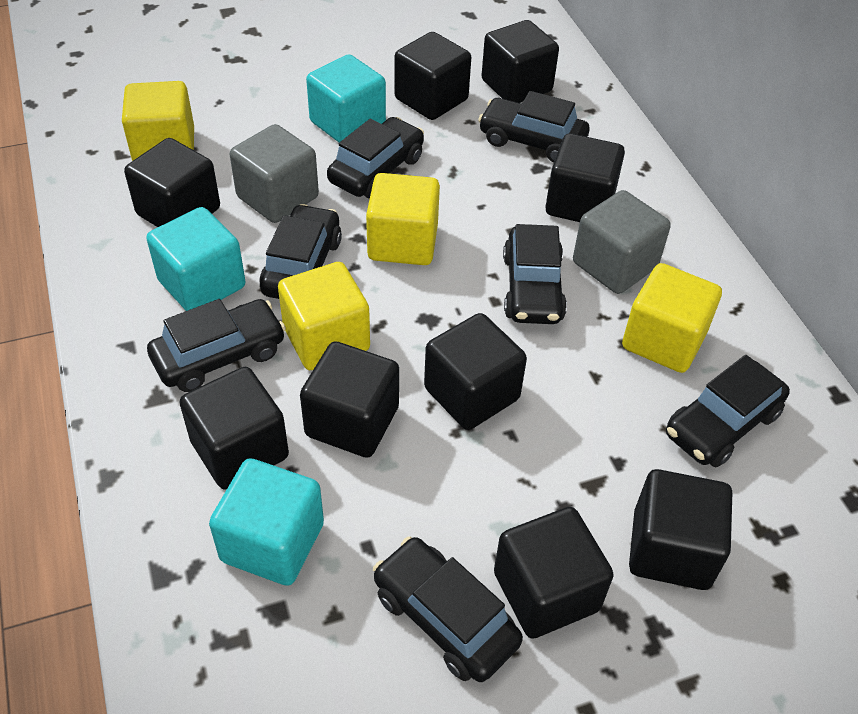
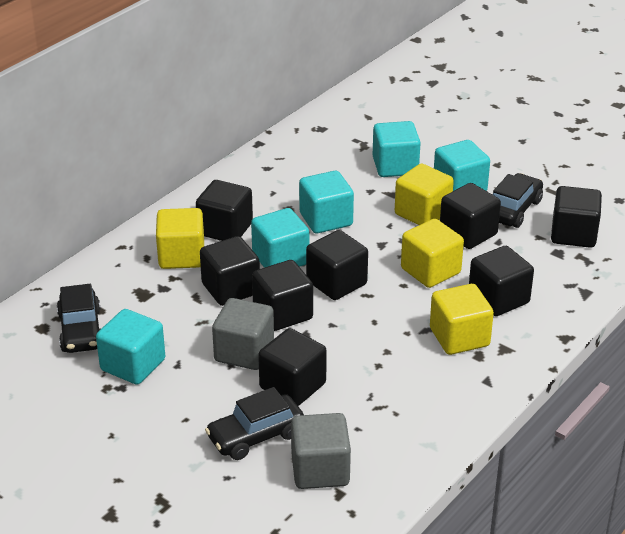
black car: [147,299,286,392] [259,204,342,299] [327,117,424,199] [373,537,523,682] [478,91,589,163] [503,224,567,324] [666,355,790,467] = 7 -> [57,284,100,353] [205,387,304,460] [493,173,543,228] = 3
black cube: [124,138,220,227] [180,367,289,490] [300,341,399,458] [394,32,471,120] [424,313,527,430] [481,20,559,103] [494,507,614,639] [546,133,625,222] [629,469,732,590] = 9 -> [196,180,253,241] [200,236,260,306] [252,260,313,331] [258,328,327,406] [306,230,368,300] [440,183,501,249] [469,246,534,316] [551,186,602,248] = 8
turquoise cube: [146,207,246,311] [209,458,324,586] [306,54,386,142] = 3 -> [96,309,165,385] [251,208,309,268] [299,171,354,233] [373,121,421,177] [434,140,490,191] = 5

